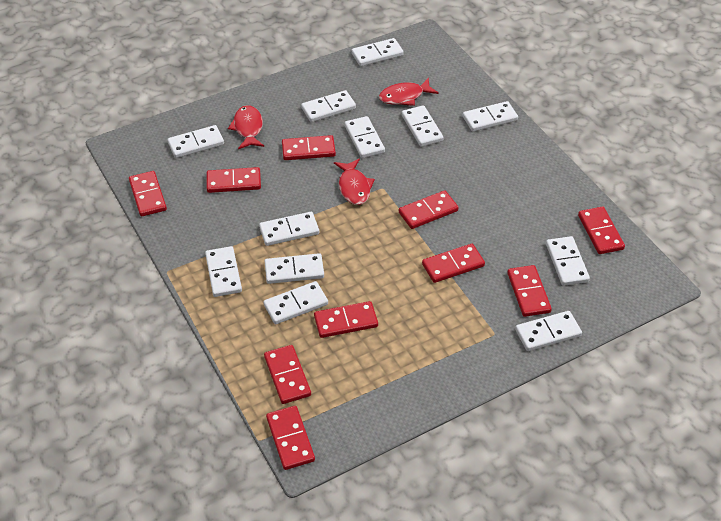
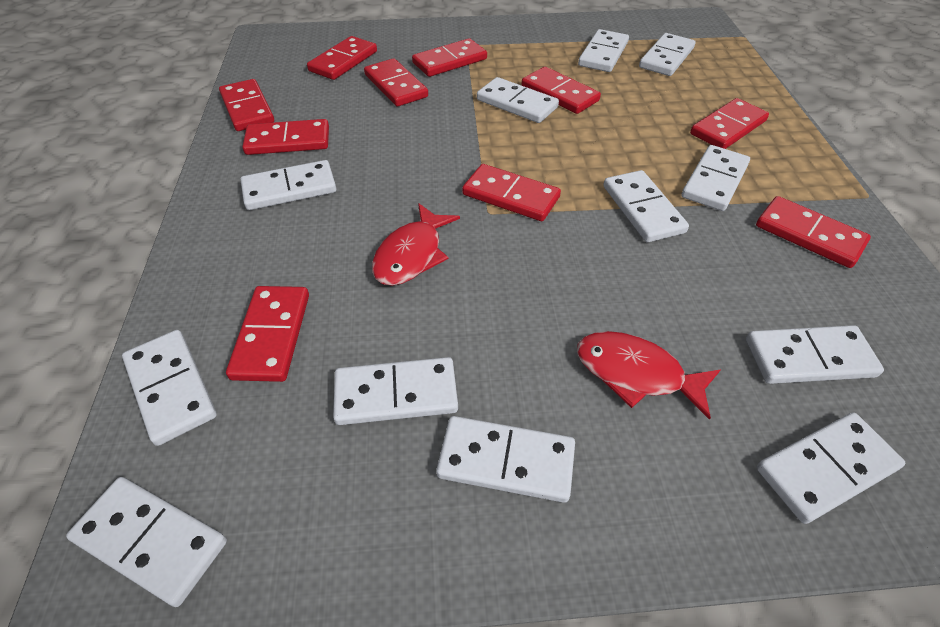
red fish: [228,105,264,149] [334,158,375,205] [379,78,439,106] = 3 -> [372,203,460,286] [577,331,720,420] = 2

